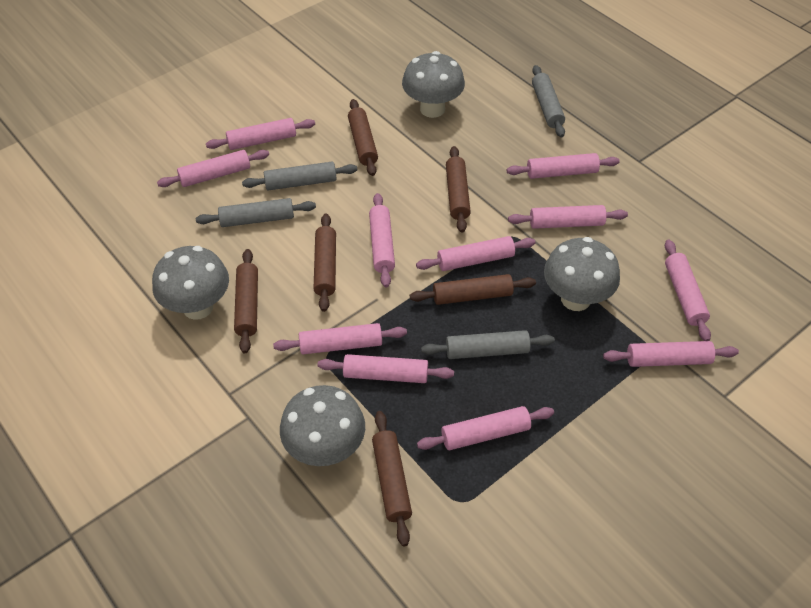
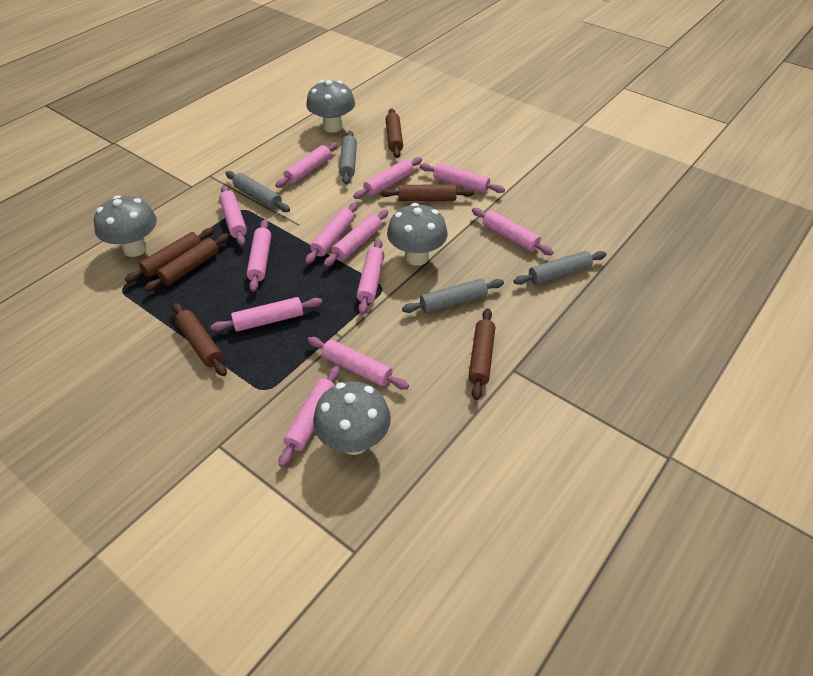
pink rolling pin: [157,150,269,187] [206,118,315,150] [273,323,407,354] [318,354,454,383] [369,193,395,287] [416,236,536,271] [417,406,554,450] [507,153,620,179] [508,205,628,229] [603,341,739,367] [665,240,711,341] = 11 -> [211,297,323,332] [219,185,247,246] [247,220,271,292] [275,142,338,188] [279,366,340,467] [305,202,358,264] [307,337,409,390] [324,210,388,267] [353,157,422,199] [357,239,385,314] [420,163,505,193] [472,208,554,255] = 12

